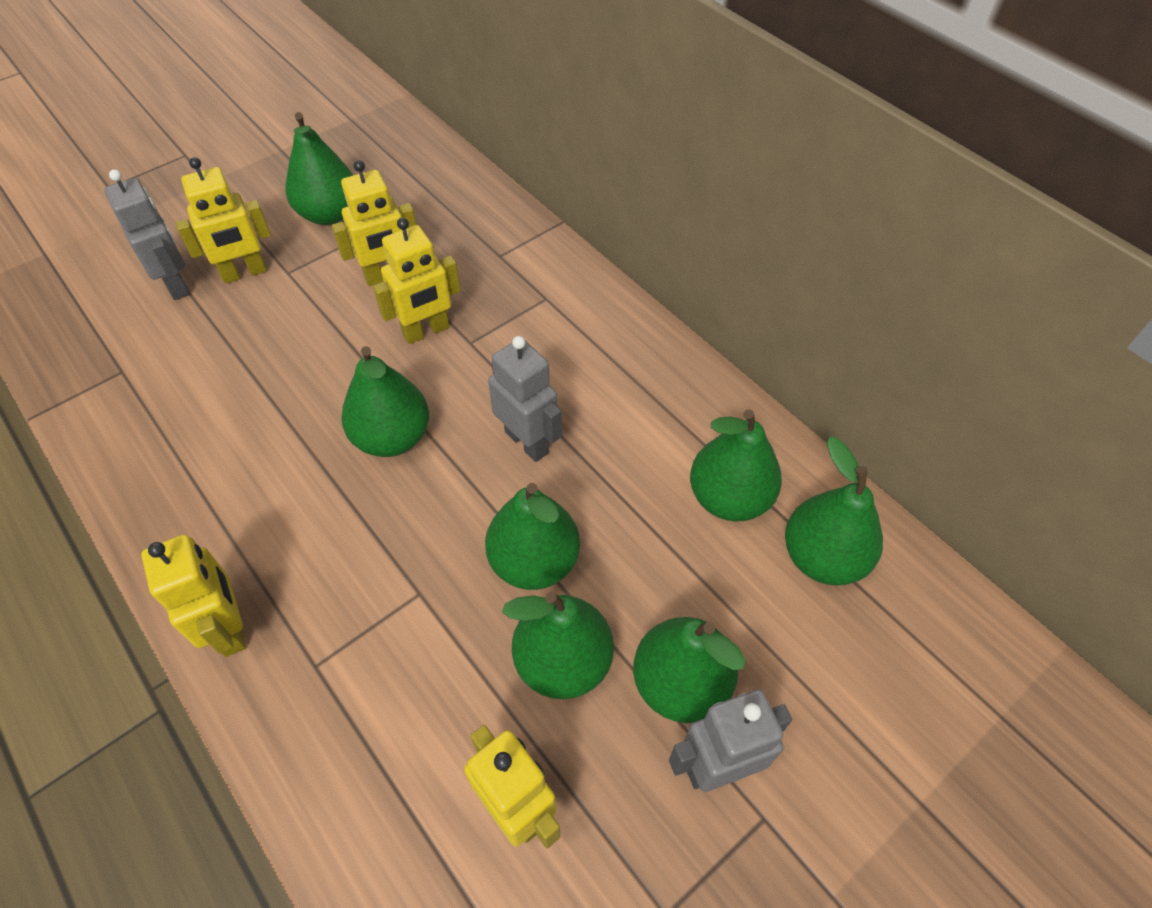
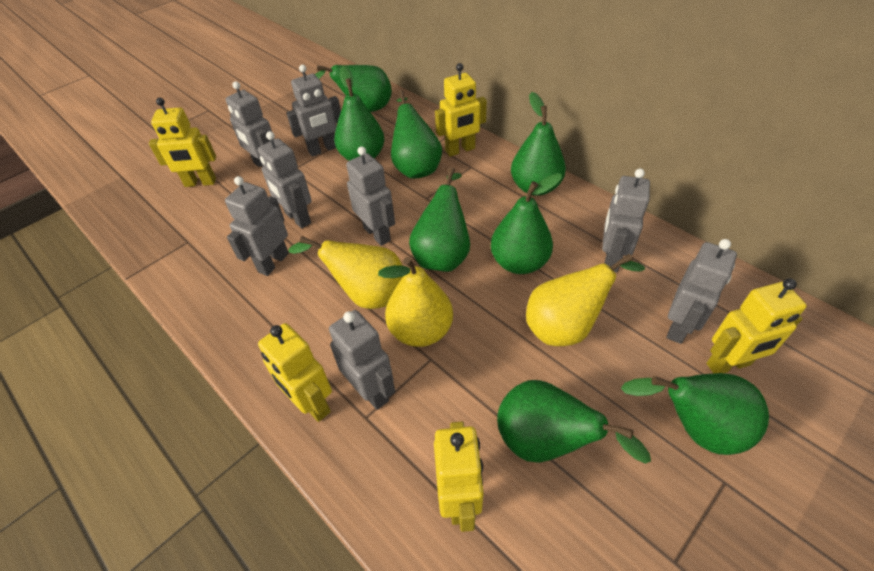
green pear: [285,112,353,225] [341,346,429,457] [485,483,580,590] [502,591,614,699] [633,617,746,723] [690,409,782,521] [785,437,883,586] = 7 -> [315,65,392,112] [334,66,384,161] [391,90,442,178] [409,167,470,272] [491,173,562,274] [497,380,651,463] [511,92,566,196] [621,373,769,455] = 8
grey robot: [104,169,190,300] [488,336,562,462] [669,689,792,792] = 3 -> [225,176,289,276] [226,81,274,167] [258,131,312,229] [286,65,341,157] [329,310,395,410] [346,146,395,246] [602,169,650,272] [667,239,737,344] = 8
yellow pear: none = 0 -> [288,236,403,309] [378,257,453,347] [526,254,645,346] = 3

